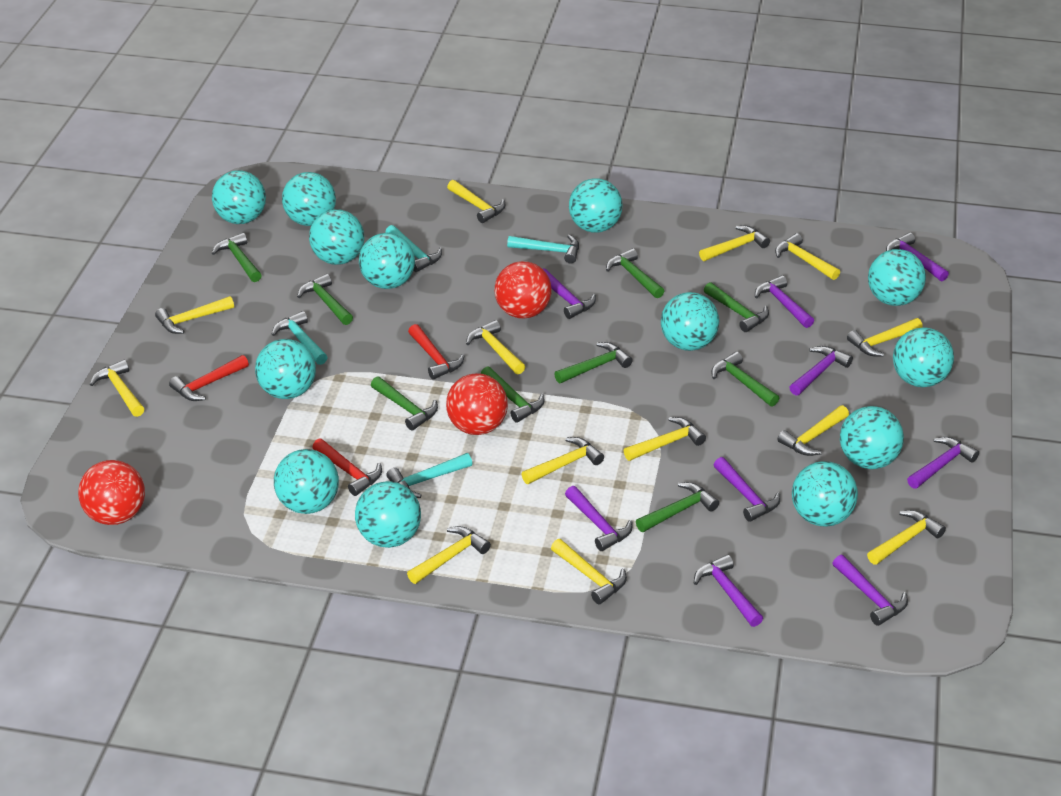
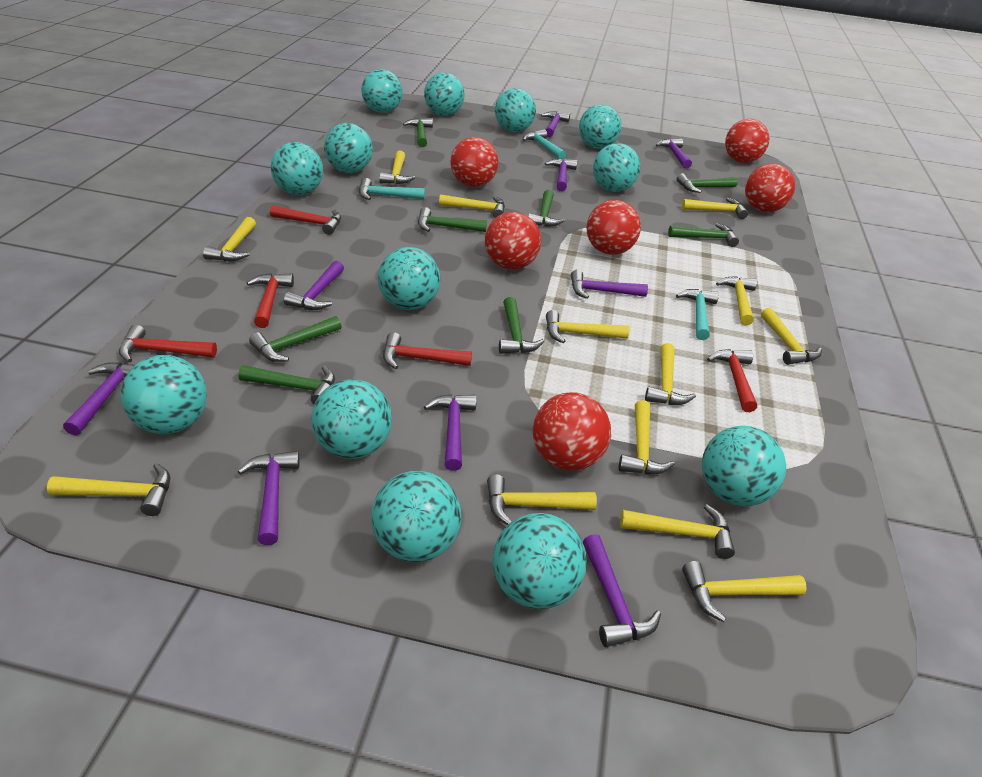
green hammer: [212,233,262,282] [297,274,353,325] [371,376,438,431] [481,366,544,423] [554,342,633,383] [606,248,664,298] [636,482,719,532] [704,282,769,332] [711,352,779,407] = 9 -> [239,365,335,404] [249,316,342,362] [403,118,433,147] [418,207,487,232] [499,297,545,354] [528,190,565,227] [668,223,739,247] [676,173,738,193] = 8
red ball: [78,460,145,525] [446,373,508,435] [494,261,552,319] = 3 -> [450,137,498,187] [485,212,541,270] [533,392,611,471] [586,200,641,255] [725,119,770,163] [745,163,795,212] = 6
red hammer: [169,355,249,401] [312,439,382,496] [408,324,464,380] = 3 -> [119,325,217,362] [247,273,294,328] [270,205,341,235] [383,332,472,369] [707,349,757,412] = 5
turquoise hammer: [271,311,328,365] [385,225,442,272] [386,453,472,498] [507,235,579,264] = 4 -> [359,178,425,200] [523,129,566,160] [676,289,719,340] = 3

